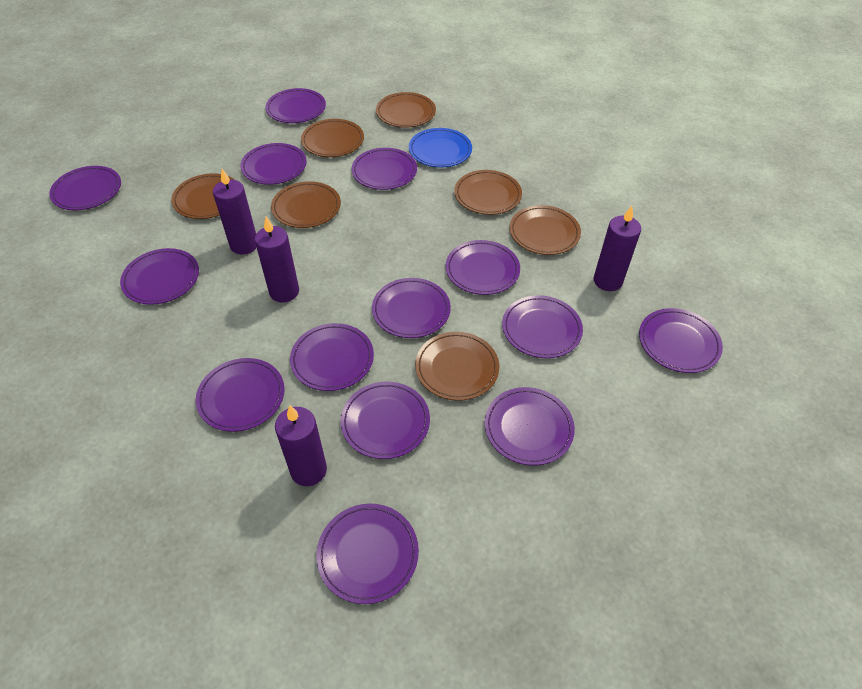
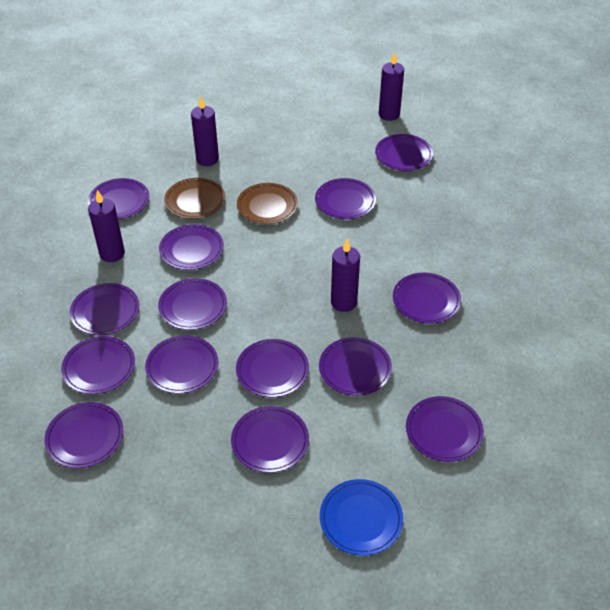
brown plate: [171,173,235,219] [271,181,341,228] [301,119,364,157] [376,92,436,128] [415,332,499,401] [454,170,522,215] [509,205,581,255] = 7 -> [164,178,225,219] [237,183,298,224] = 2

